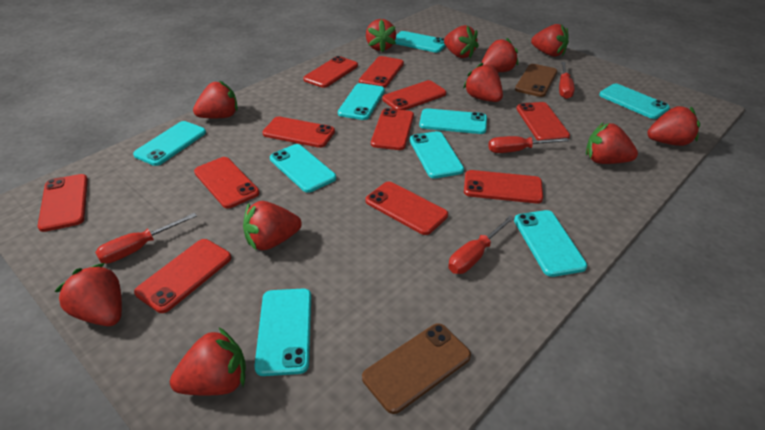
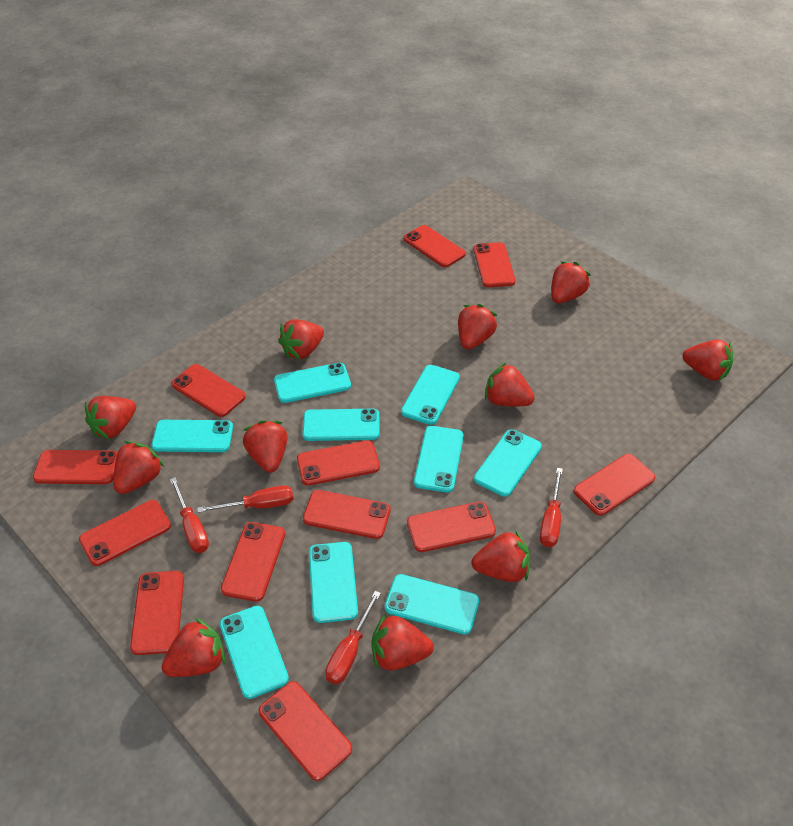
brown phone: [362,323,471,414] [515,64,558,97] = 2 -> none = 0
red phone: [38,174,88,232] [134,239,231,313] [194,157,260,208] [262,116,335,148] [303,56,358,88] [359,56,404,88] [365,182,448,235] [371,108,414,150] [382,80,446,110] [464,170,543,204] [516,102,570,140] = 11 -> [33,450,118,484] [79,500,171,566] [130,571,184,655] [171,364,246,417] [221,522,285,602] [259,681,352,781] [297,440,380,486] [303,490,391,539] [404,225,466,267] [407,502,496,552] [473,242,516,287] [574,454,655,516] = 12

